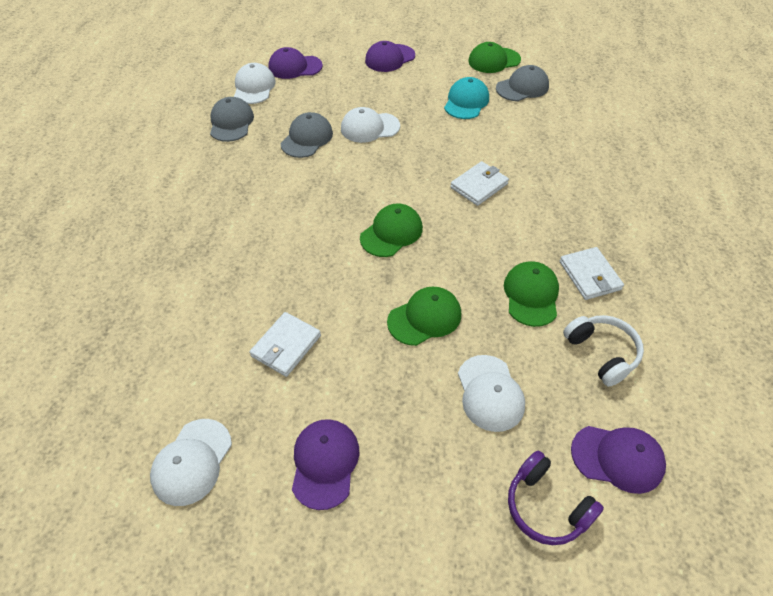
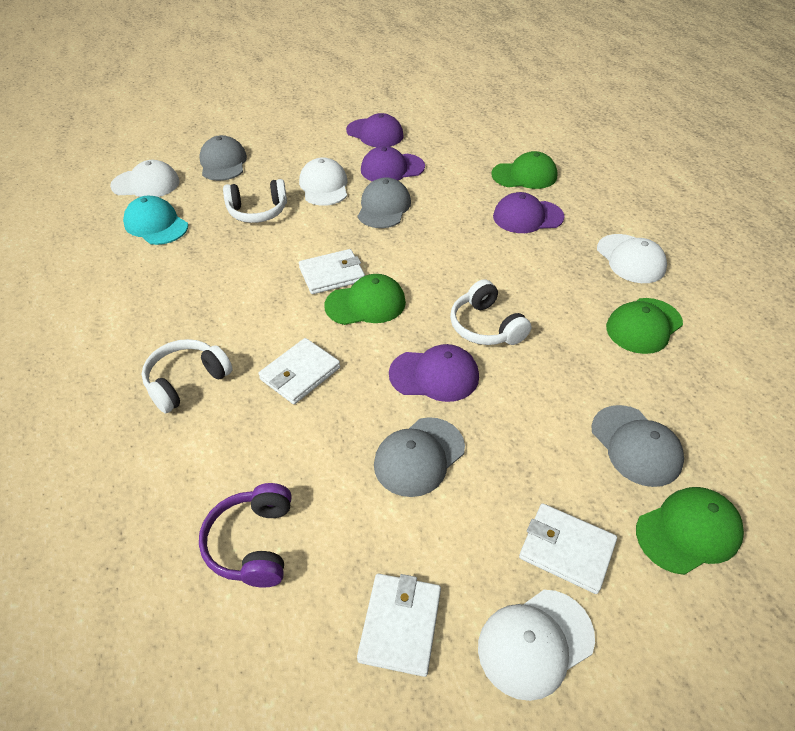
grey cap: [210,97,254,142] [281,112,333,158] [496,65,549,101] = 3 -> [199,135,247,181] [358,177,411,228] [374,417,465,497] [591,405,684,487] = 4
white headphones: [563,315,644,387] = 1 -> [142,339,233,413] [223,179,287,223] [450,279,532,345] = 3
white wallet: [249,312,321,377] [450,161,509,206] [560,247,624,300] = 3 -> [258,338,340,404] [299,249,365,294] [357,574,441,677] [519,503,617,594] = 4

